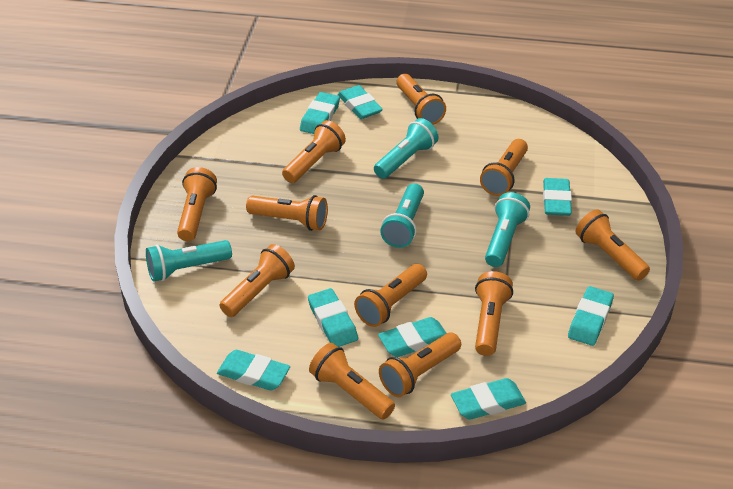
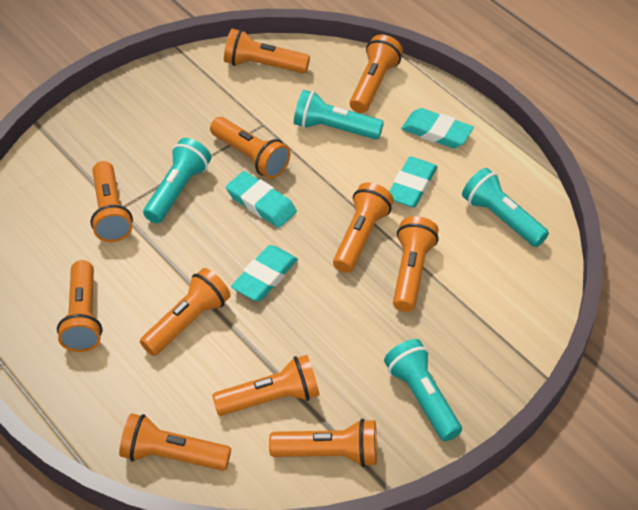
turquoise eraser: [217,350,290,391] [300,92,340,134] [308,288,358,347] [337,85,383,119] [378,317,447,357] [451,378,526,420] [543,178,572,216] [568,286,614,346] = 8 -> [226,171,297,228] [231,245,298,301] [389,157,437,208] [401,108,474,148] = 4

